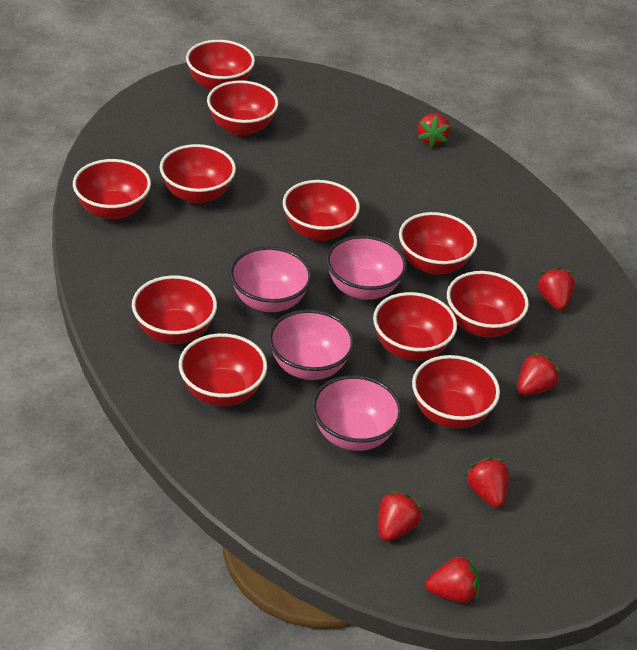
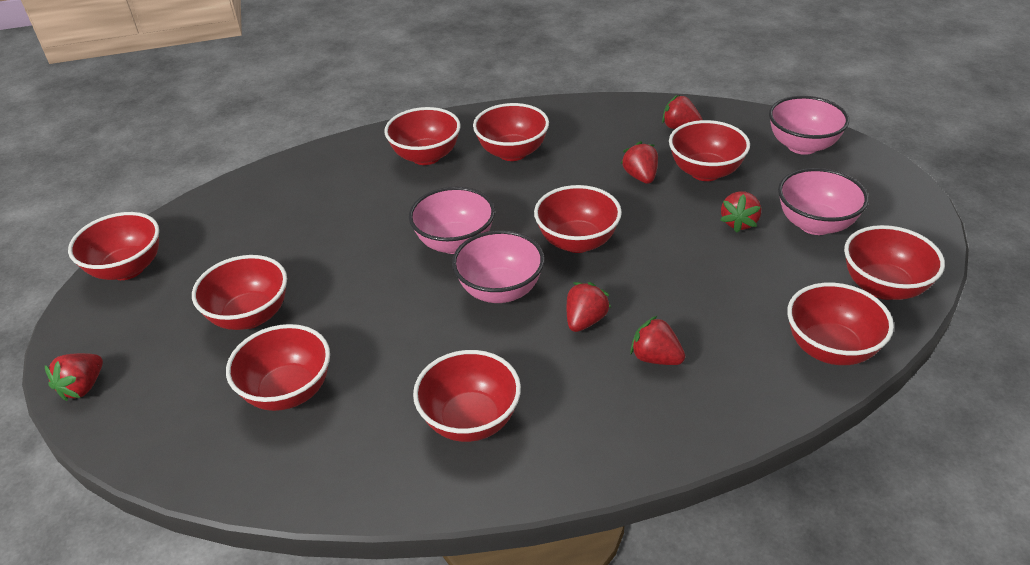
red bowl: [73,159,151,220] [132,275,217,344] [160,144,236,204] [179,333,267,406] [186,40,255,91] [207,80,278,136] [283,180,360,241] [373,292,457,361] [399,212,477,275] [412,355,500,429] [447,271,529,337] = 11 -> [68,212,159,280] [192,255,287,330] [226,324,330,411] [384,107,460,165] [413,350,521,442] [473,103,549,161] [534,185,622,253] [669,120,750,181] [787,283,894,365] [844,225,945,300] = 10

